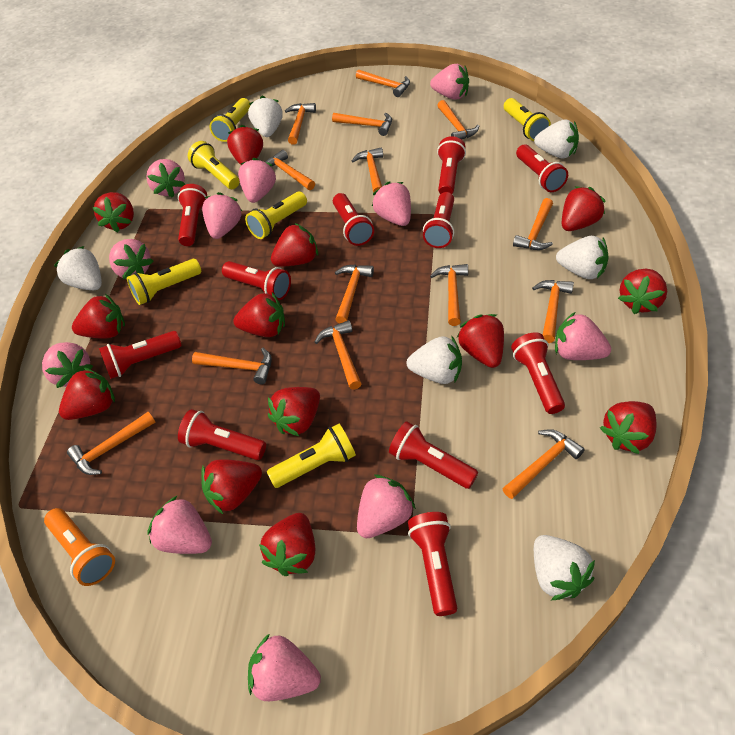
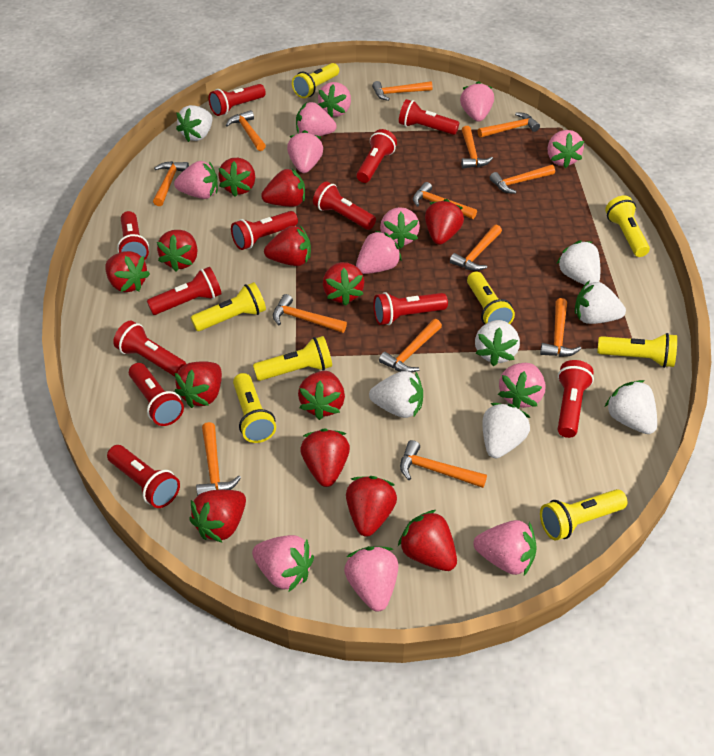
orange flashlight: [44,508,115,586] = 1 -> none = 0
orange hammer: [67,412,156,475] [192,348,272,385] [266,150,315,190] [285,103,316,145] [315,320,362,390] [332,113,392,136] [335,264,374,324] [352,147,383,193] [356,69,410,97] [430,264,468,326] [437,100,479,140] [502,429,585,499] [513,198,553,250] [532,280,574,343] = 14 -> [153,161,189,206] [196,422,241,496] [226,110,266,151] [273,294,347,333] [372,81,433,101] [379,319,442,373] [400,440,487,488] [413,182,477,219] [450,224,502,271] [461,126,493,168] [478,112,540,138] [490,165,555,194] [540,298,581,357] = 13
pink strawberry: [42,342,93,388] [109,239,153,279] [146,159,185,198] [147,495,212,554] [202,192,242,239] [238,158,276,203] [248,633,321,701] [357,475,416,539] [372,182,411,226] [430,64,469,100] [555,312,611,360] = 11 -> [174,161,218,199] [252,535,314,592] [287,130,323,173] [296,102,337,136] [318,82,351,117] [344,546,398,612] [356,231,402,274] [380,207,420,249] [460,81,494,122] [473,520,537,575] [498,363,546,409] [547,130,584,168] = 12
red flashlight: [99,331,182,379] [178,184,207,246] [178,409,266,460] [222,261,291,300] [333,193,374,246] [389,421,478,489] [408,512,457,616] [423,192,454,248] [437,136,466,194] [511,332,565,414] [516,145,568,192] = 11 -> [107,445,180,508] [113,321,186,377] [117,211,149,261] [129,363,184,426] [147,267,221,315] [209,84,266,116] [231,211,298,250] [313,181,376,230] [357,129,397,183] [373,292,448,325] [399,99,459,135] [558,360,594,438] = 12
white strawberry: [54,246,102,290] [248,96,283,137] [407,336,462,384] [534,119,579,158] [534,535,595,600] [556,236,609,279] = 6 -> [176,105,213,142] [369,371,423,418] [475,320,520,366] [482,403,530,458] [557,240,600,285] [575,280,626,324] [605,380,657,434] = 7
yellow flashlight: [127,259,201,305] [188,141,240,189] [209,98,250,142] [245,191,307,239] [267,424,356,488] [504,98,551,141] = 6 -> [191,282,266,331] [233,373,276,443] [253,336,332,381] [292,63,339,98] [467,272,515,324] [540,489,628,541] [597,333,677,368] [605,196,650,257] = 8

